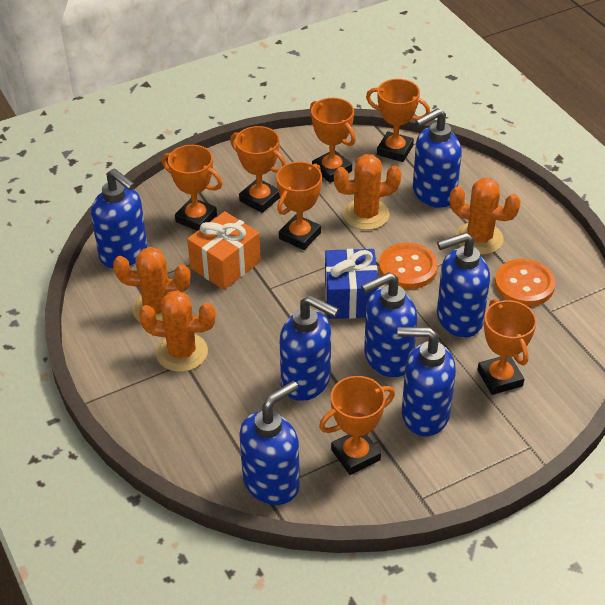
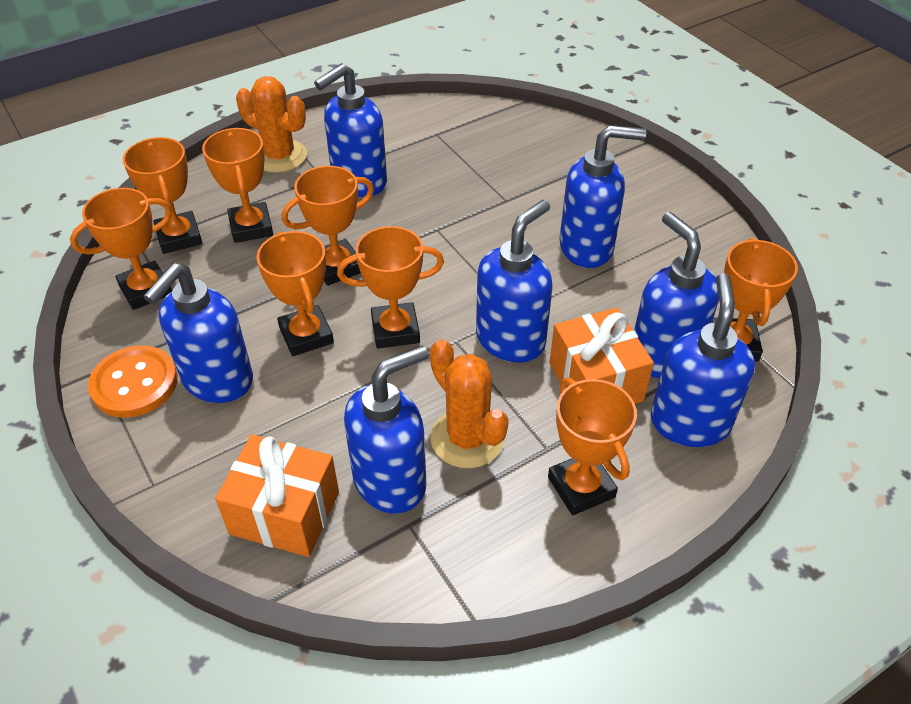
blue gift: [325,249,379,319] = 1 -> none = 0
orange button: [379,243,438,289] [495,259,556,306] = 2 -> [88,345,178,418] = 1
orange cactus: [113,247,190,323] [139,290,216,372] [334,154,401,230] [450,178,521,255] = 4 -> [236,76,307,173] [430,339,509,468] = 2
orange gift: [187,211,261,290] = 1 -> [215,435,339,557] [550,308,654,404] = 2
orange trophy: [162,145,222,231] [230,126,286,213] [276,162,322,250] [310,98,356,183] [319,376,395,475] [366,79,430,162] [478,299,537,395] = 7 -> [70,188,172,310] [123,137,202,254] [202,128,273,243] [257,231,334,356] [282,166,374,286] [337,226,444,348] [548,378,637,515] [712,238,798,362] = 8

